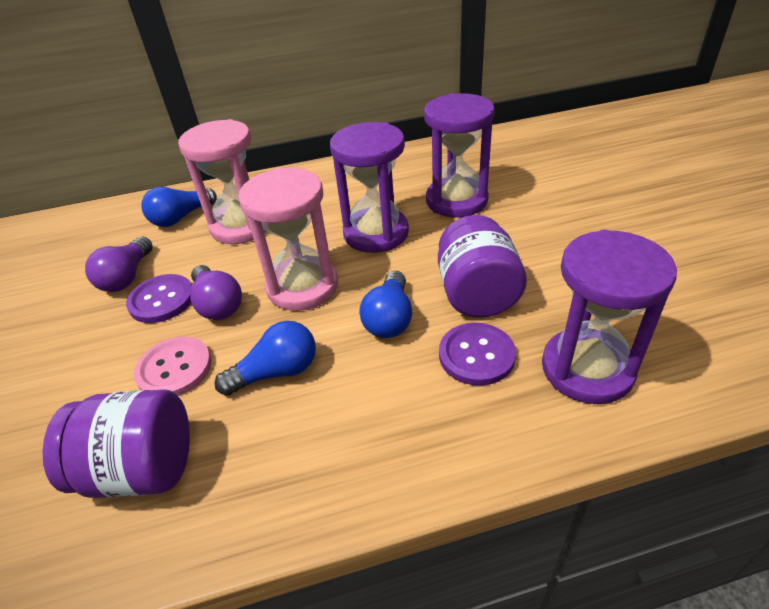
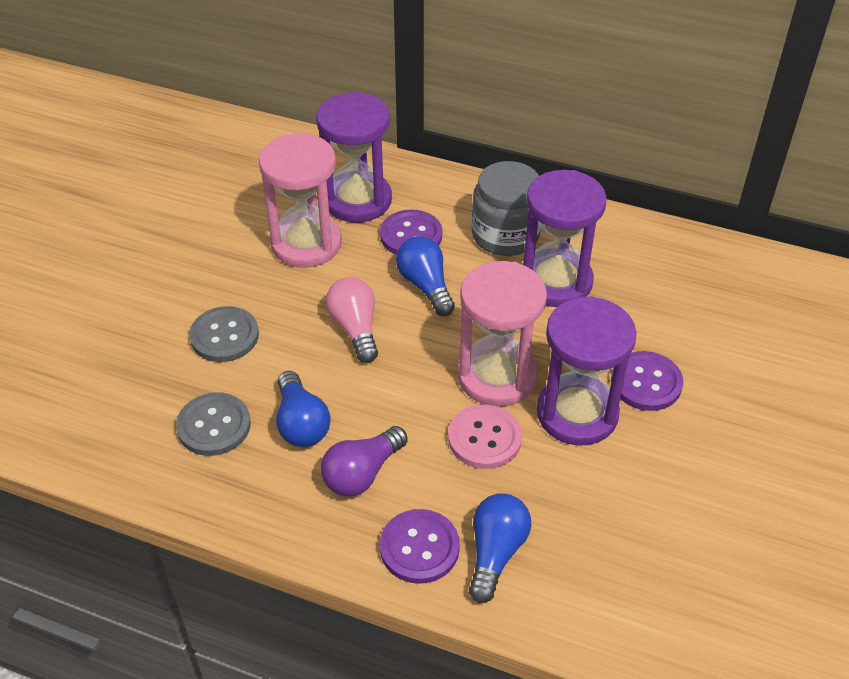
grey button: none = 0 -> [176,392,251,456] [189,306,259,362] = 2
grey jar: none = 0 -> [472,161,541,256] = 1
pink light bulb: none = 0 -> [326,277,378,363] = 1
purple button: [126,274,192,323] [439,323,516,386] = 2 -> [380,210,442,255] [380,509,460,584] [611,351,683,411] = 3
purple jar: [42,389,190,498] [438,215,527,317] = 2 -> none = 0
purple light bulb: [85,237,153,292] [190,265,242,320] = 2 -> [321,426,407,497] = 1

